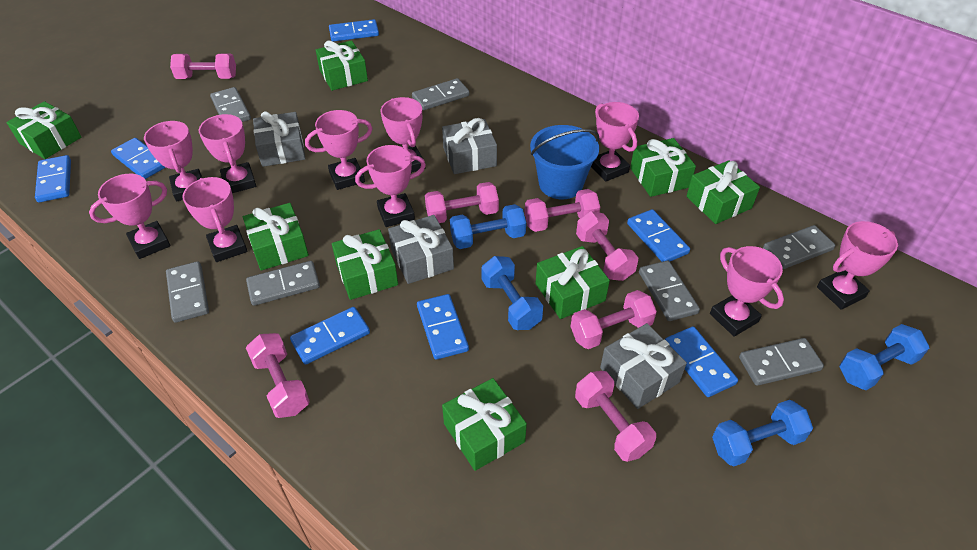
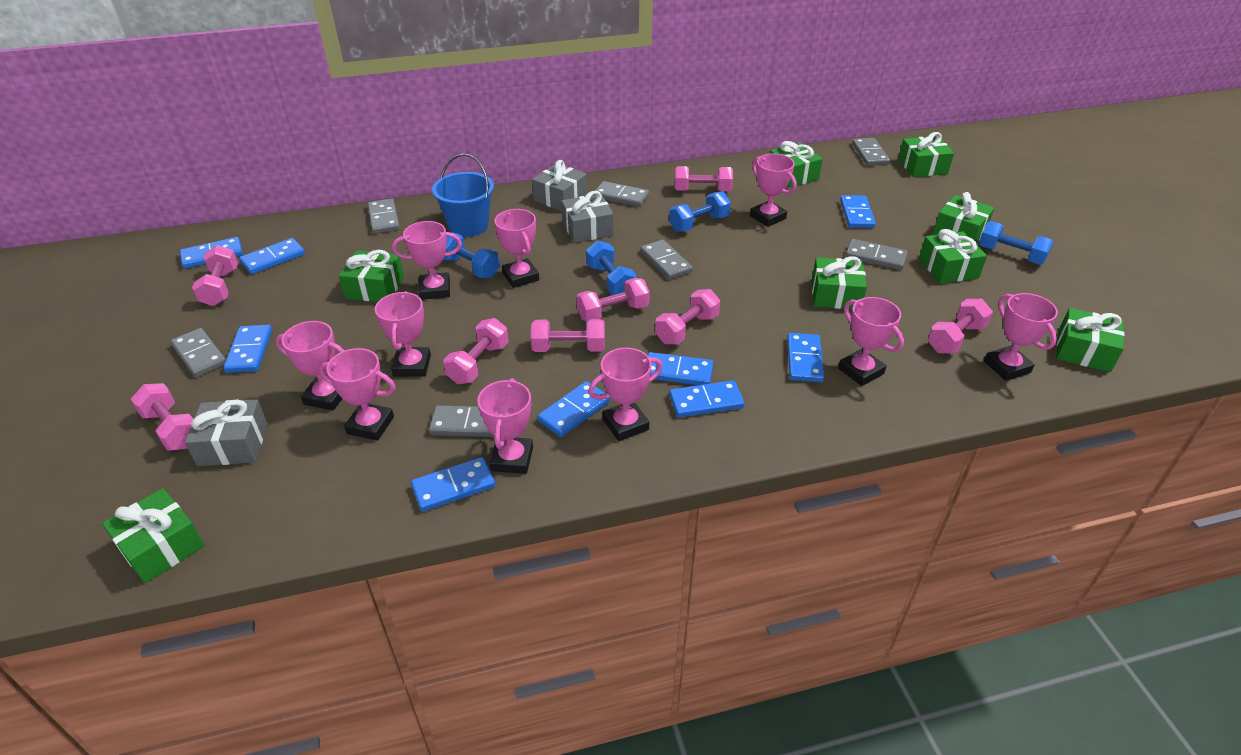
blue domino: [35,155,71,202] [111,138,166,179] [290,307,370,365] [329,19,379,42] [417,294,469,360] [627,209,690,262] [665,327,738,397] = 7 -> [180,237,243,269] [223,325,272,373] [239,238,305,274] [411,457,495,512] [537,381,610,437] [648,352,714,385] [669,380,745,418] [787,333,824,382] [840,195,876,228] = 9
grey gift: [253,111,305,167] [388,215,454,284] [442,118,497,174] [600,323,687,409] = 4 -> [185,399,268,466] [532,160,587,211] [561,191,614,243] = 3
pink dumbbell: [170,53,236,79] [246,333,310,418] [425,182,499,223] [525,189,600,232] [571,290,657,349] [575,371,656,462] [576,211,638,281] = 7 -> [131,383,193,451] [192,245,238,306] [443,318,509,384] [531,319,605,352] [577,278,650,322] [655,289,720,344] [674,166,733,191] [928,299,993,354] = 8

